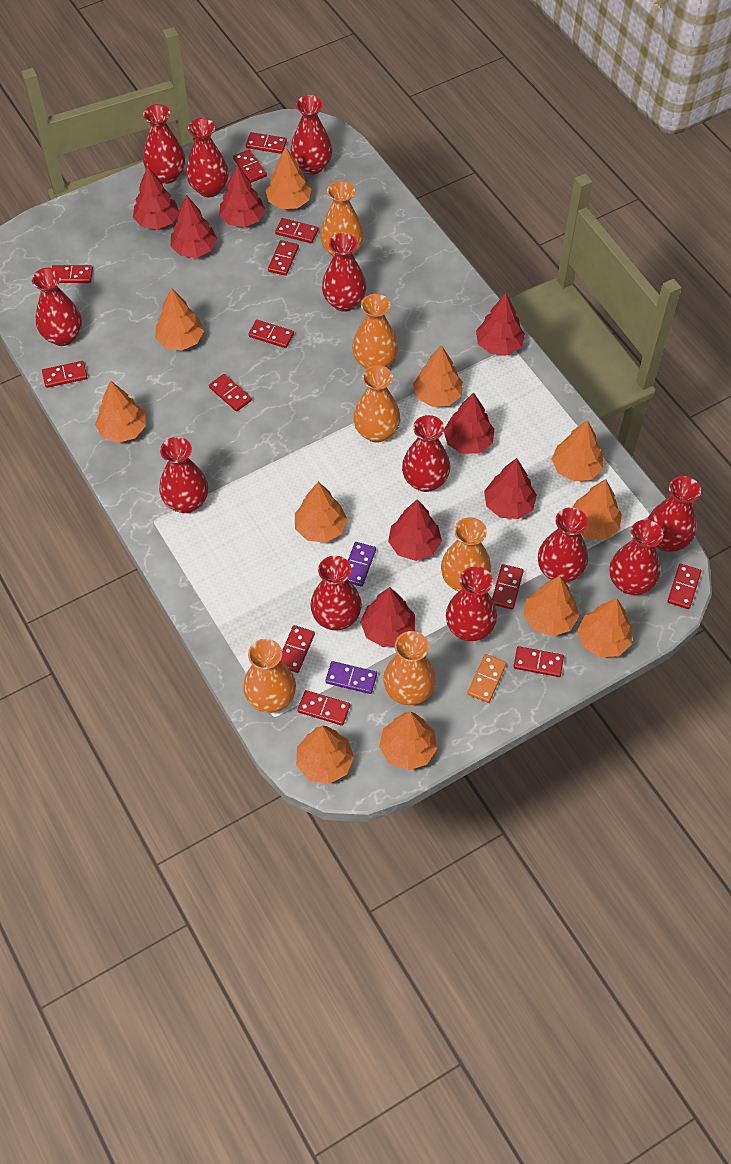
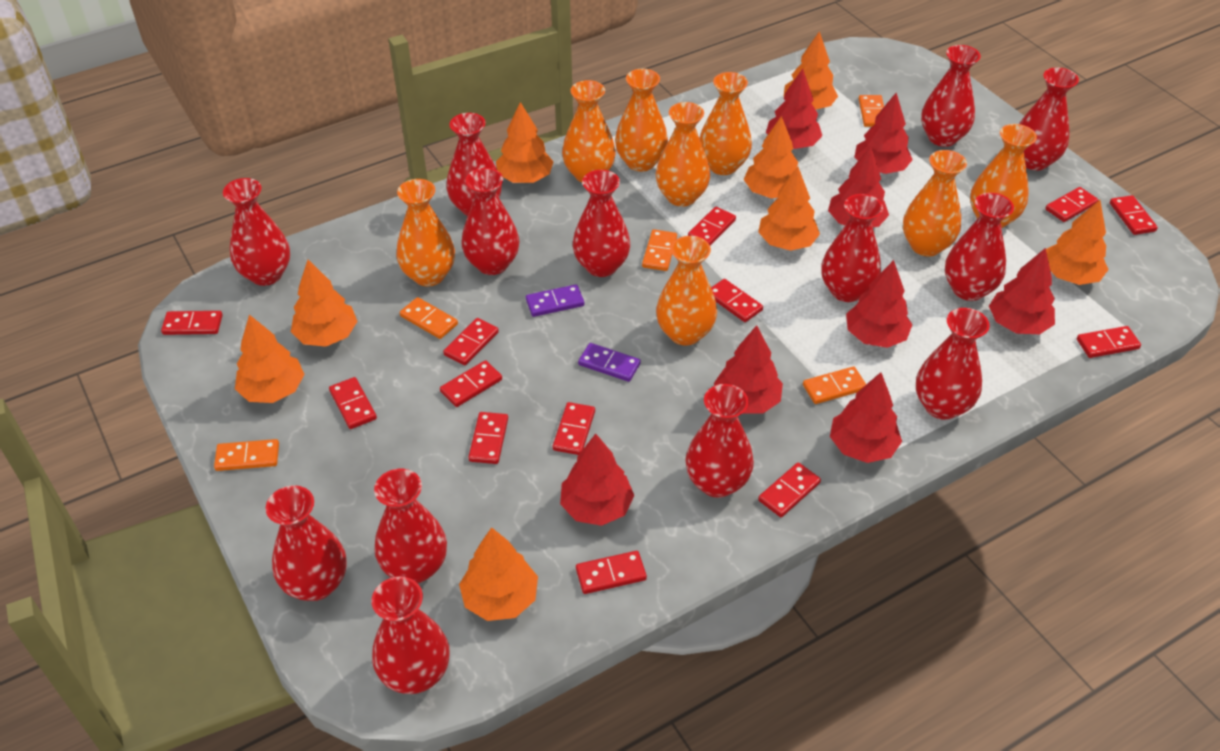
orange domino: [467,654,507,703] = 1 -> [214,439,279,471] [400,297,458,339] [642,229,677,271] [803,367,866,404] [859,95,884,127] = 5
orange tree: [95,380,146,443] [155,288,204,350] [265,147,312,209] [295,482,347,543] [296,726,354,784] [379,712,437,770] [413,345,463,407] [524,576,579,637] [552,420,603,481] [572,479,622,539] [577,598,633,657] = 11 -> [235,315,305,403] [291,260,357,347] [459,527,538,621] [496,102,554,183] [744,116,798,198] [758,167,820,251] [784,31,838,110] [1046,200,1109,285] = 8
orange vase: [243,639,296,713] [320,181,364,257] [352,294,398,369] [353,365,401,443] [383,631,436,705] [441,517,491,591] = 6 -> [396,179,455,286] [562,80,616,182] [615,69,668,172] [656,102,710,207] [656,236,717,346] [700,72,752,175] [903,150,967,256] [970,124,1037,228] = 8
red vase: [32,268,82,346] [143,104,185,184] [159,437,208,513] [186,118,229,197] [290,95,332,175] [310,556,362,631] [322,233,366,312] [402,415,450,492] [446,566,497,641] [538,507,588,583] [610,520,663,595] [647,476,701,552] = 12 -> [223,178,290,286] [265,485,347,601] [372,576,450,694] [374,469,447,583] [446,113,502,216] [462,168,519,275] [573,170,630,277] [685,384,754,498] [821,194,883,302] [916,308,990,420] [921,45,981,147] [945,193,1014,301] [1019,68,1079,170] = 13

